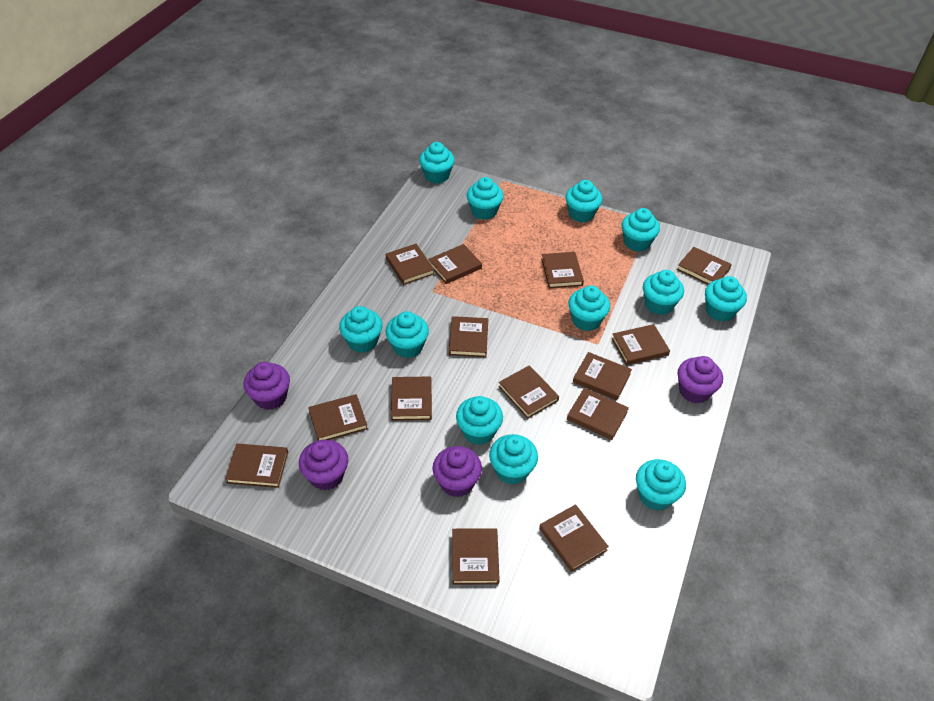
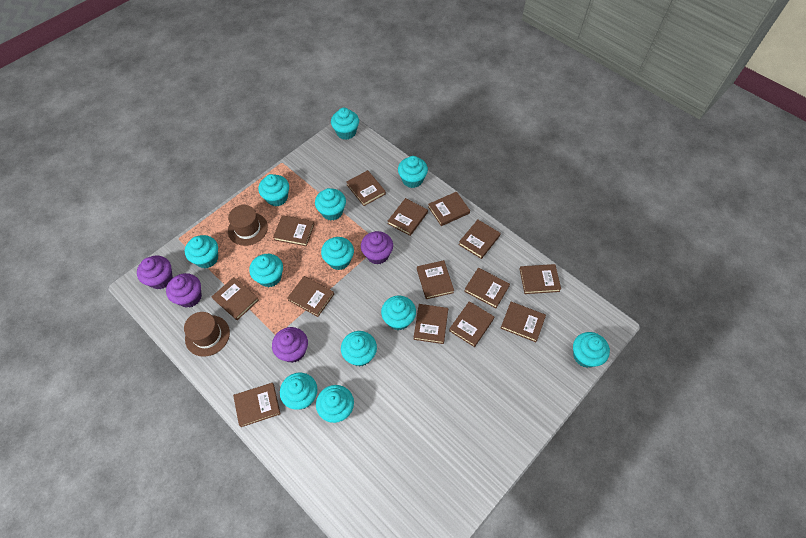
brown hat: none = 0 -> [184,312,230,357] [228,205,268,246] = 2

